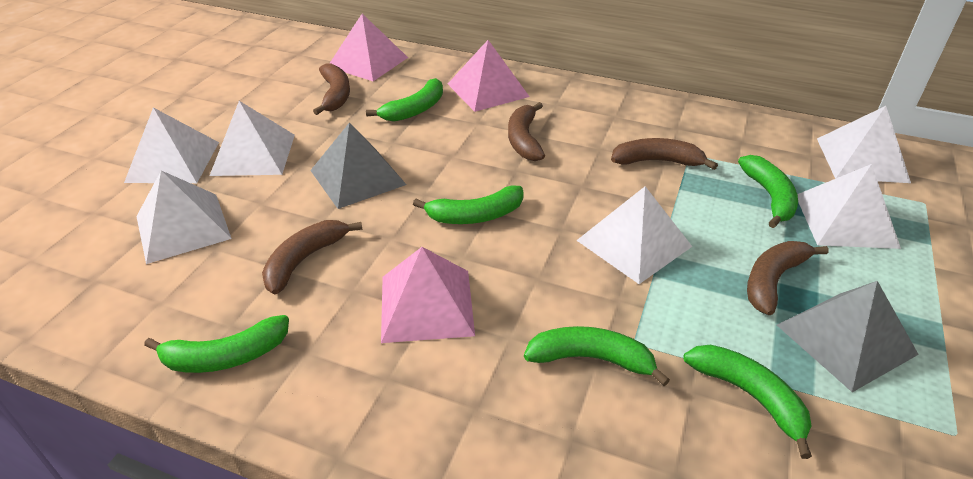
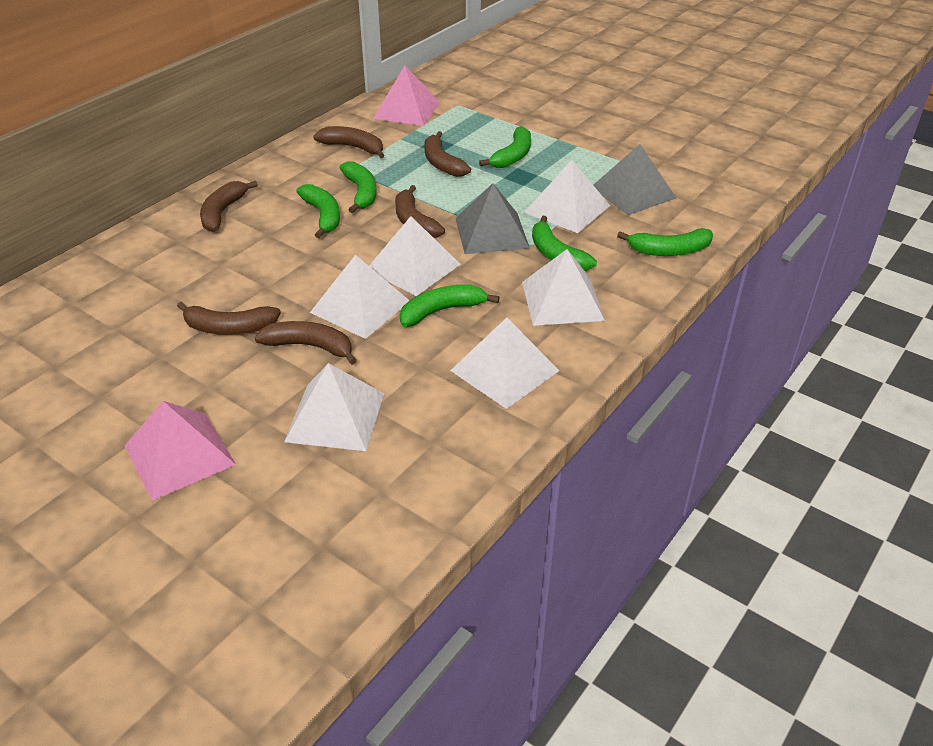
brown banana: [262,220,363,294] [313,63,350,115] [508,102,545,161] [611,138,718,170] [747,241,829,315] = 5 -> [177,302,281,335] [200,181,258,232] [255,321,357,365] [313,126,384,158] [395,185,445,238] [424,131,471,177] = 6
pink pyramid: [329,14,408,81] [381,247,475,343] [448,40,530,112] = 3 -> [125,401,236,501] [373,66,440,126] = 2

